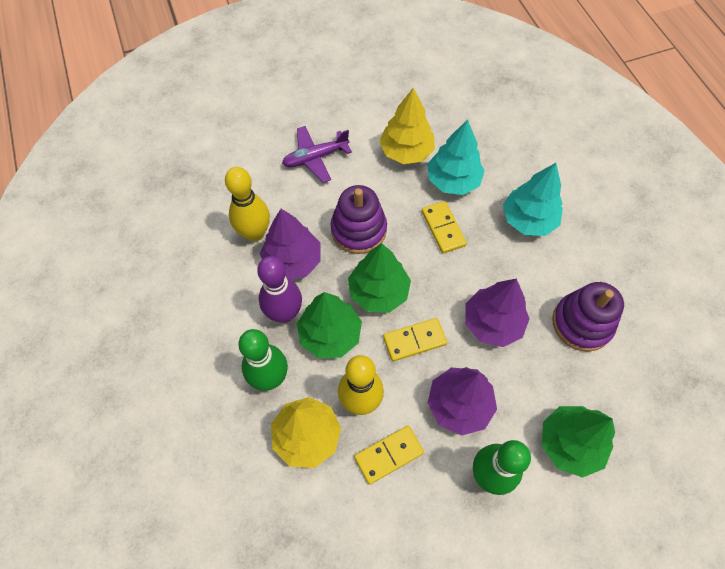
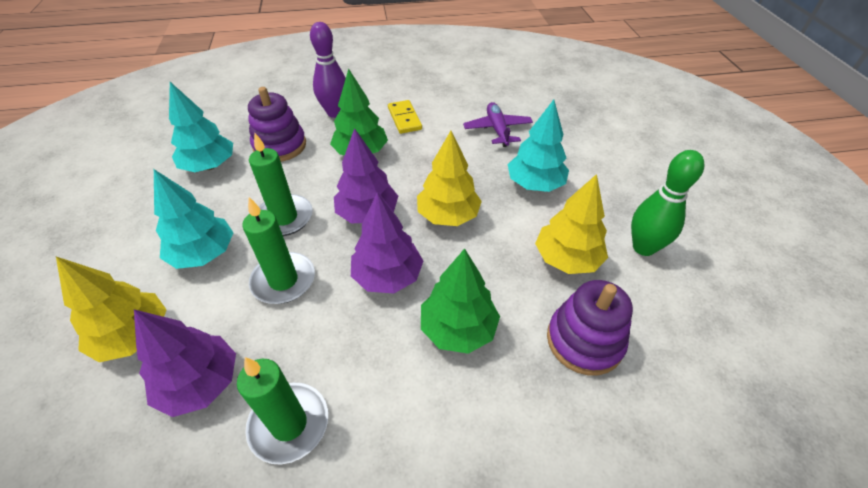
green bowling pin: [238,329,288,391] [473,440,531,495] = 2 -> [631,150,704,256] = 1
green candle: none = 0 -> [237,357,328,464] [242,197,315,304] [249,133,313,236] = 3
green tree: [297,292,362,358] [348,243,411,313] [542,406,615,478] = 3 -> [330,69,388,155] [421,248,500,354] = 2
turquoise tree: [427,120,485,195] [503,163,563,236] = 2 -> [154,169,234,269] [169,82,233,172] [508,100,569,192] = 3
yellow bowling pin: [225,167,270,241] [338,355,384,415] = 2 -> none = 0
yellow domino: [354,426,424,484] [383,318,447,361] [422,201,467,254] = 3 -> [388,100,422,134] = 1
yellow tree: [271,397,341,468] [379,88,435,164] = 2 -> [56,257,167,362] [417,131,482,226] [535,174,608,274] = 3

